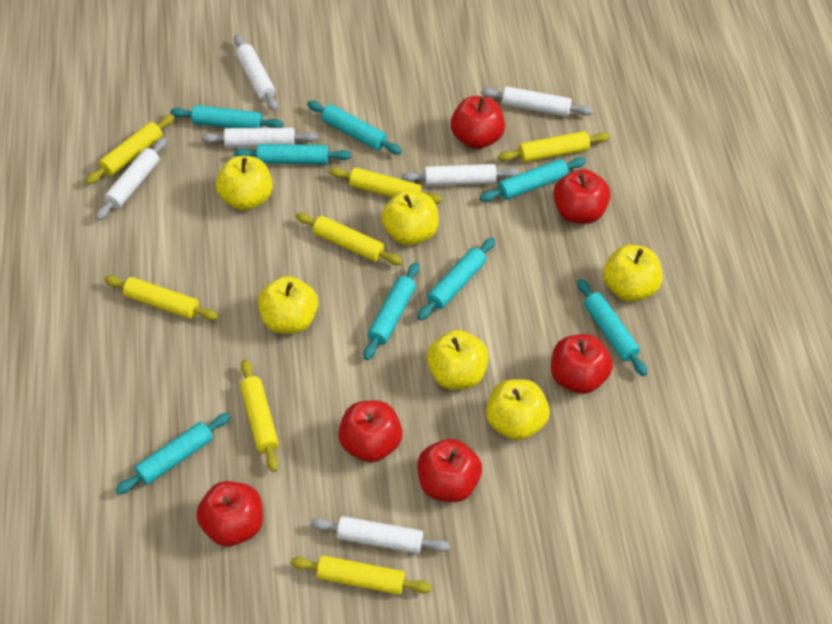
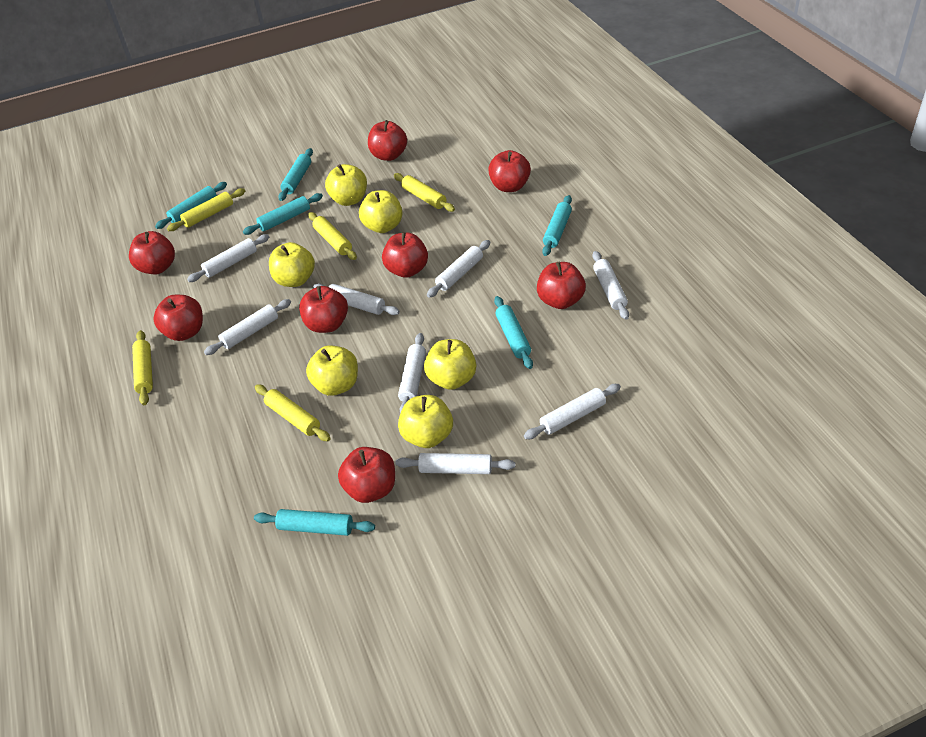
red apple: [196,481,263,546] [338,400,403,463] [417,439,482,502] [451,96,505,149] [551,334,613,394] [553,169,611,224] = 6 -> [129,231,175,274] [153,295,203,341] [299,286,348,333] [338,447,395,503] [368,120,407,161] [382,232,428,278] [488,150,531,192] [537,262,586,309] = 8
turquoise rolling pin: [116,413,231,495] [170,105,284,128] [234,144,351,164] [307,101,402,154] [364,262,419,360] [417,238,495,320] [480,157,586,202] [577,279,647,376] = 8 -> [155,182,227,229] [243,193,323,235] [254,509,375,536] [278,148,313,201] [494,296,533,369] [542,195,572,256] = 6
white rolling pin: [96,137,167,220] [201,128,318,148] [234,34,278,111] [311,516,450,554] [401,164,520,186] [481,87,593,117] = 6 -> [187,234,269,282] [204,299,291,355] [313,284,400,315] [395,453,516,474] [398,333,426,413] [427,240,490,298] [524,384,621,439] [592,251,629,320] = 8
yellow rolling pin: [86,114,175,184] [104,275,219,321] [240,359,279,472] [290,555,432,595] [295,213,403,265] [329,167,442,204] [498,131,610,162] = 7 -> [132,330,153,405] [167,188,245,231] [255,385,331,441] [308,212,357,260] [394,173,455,212] = 5

